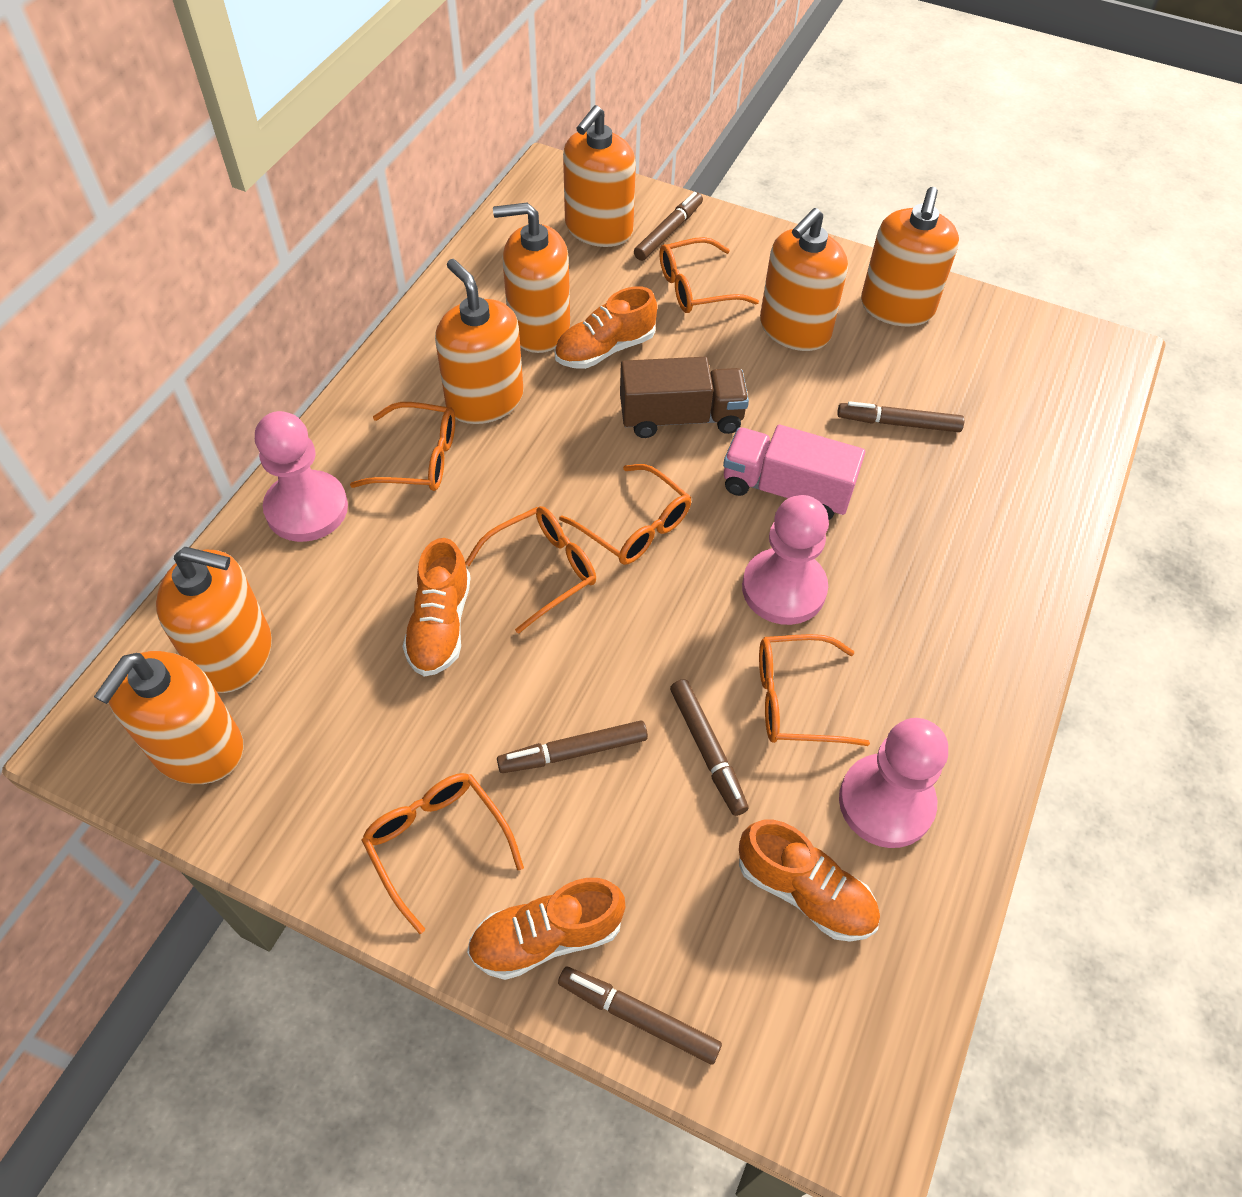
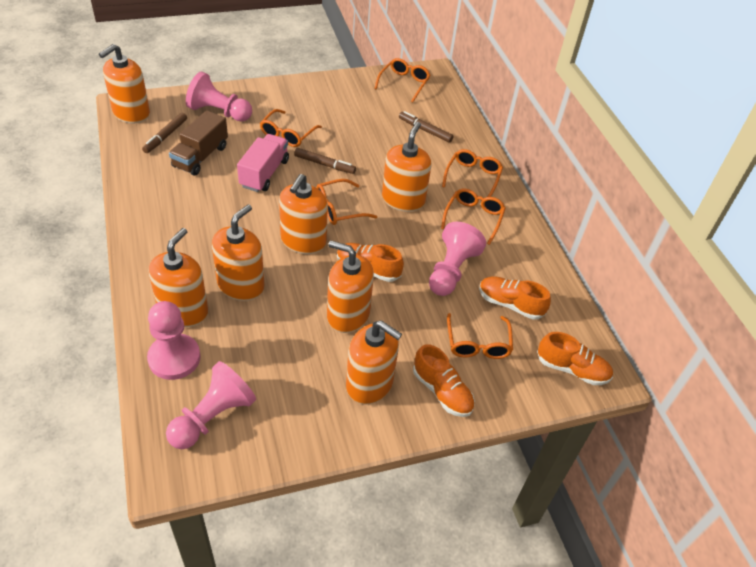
brown marker: [497,720,648,773] [558,967,722,1065] [634,192,703,261] [670,679,749,816] [837,401,964,432] = 5 -> [142,113,187,153] [294,148,356,174] [399,111,453,143] = 3
pink pawn: [255,411,348,542] [742,495,829,625] [839,718,948,848] = 3 -> [147,301,201,380] [166,361,256,449] [186,72,252,122] [429,222,486,296] = 4

